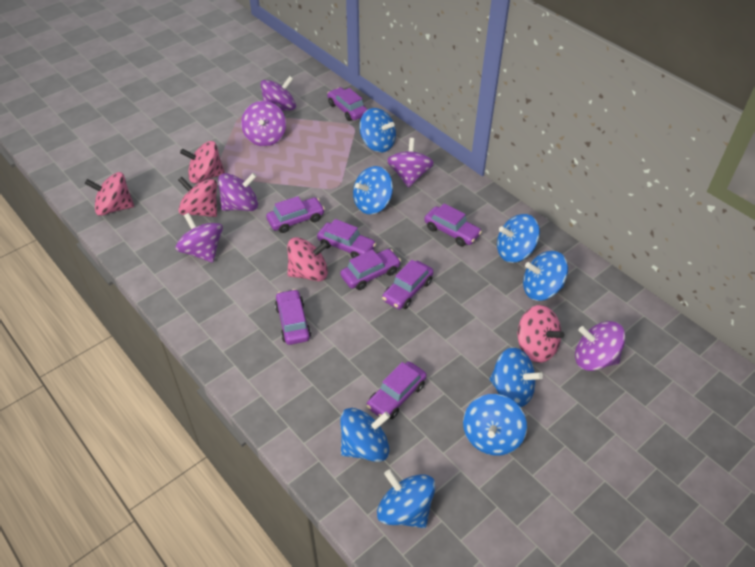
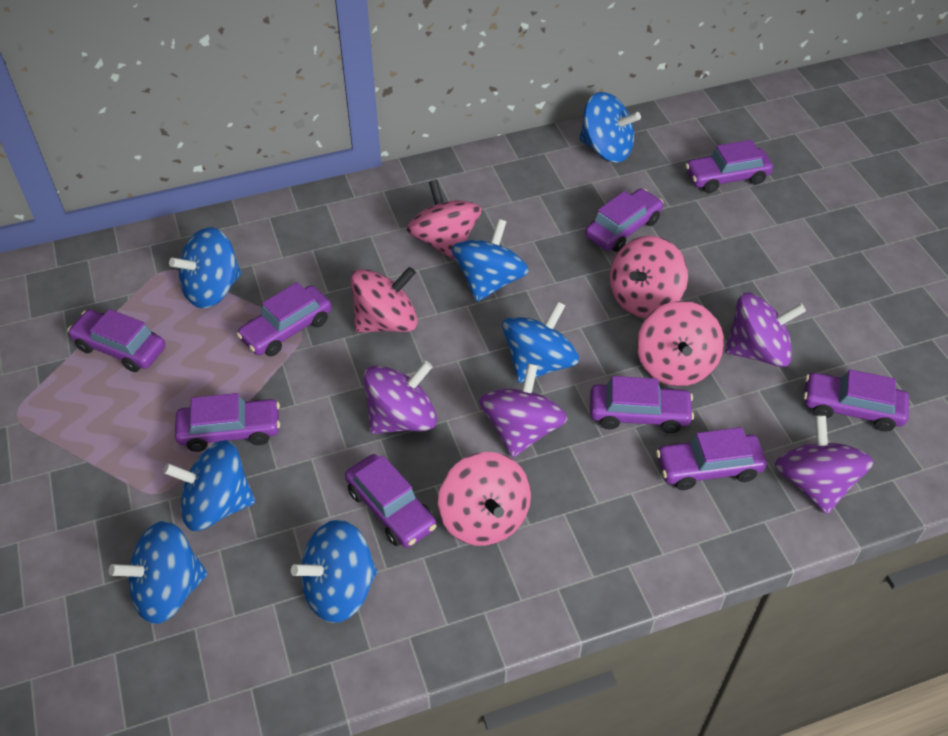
blue spinning top: [340,408,390,462] [353,166,393,214] [359,108,396,152] [377,469,436,528] [463,394,527,456] [490,347,543,408] [497,214,540,263] [523,251,568,301] = 8 -> [109,521,208,624] [163,440,255,531] [169,227,242,308] [291,520,377,623] [452,219,529,302] [502,301,579,383] [579,92,641,163] = 7
purple car: [266,196,325,233] [275,289,311,345] [317,219,376,258] [327,87,368,121] [340,249,401,290] [366,361,427,419] [382,260,434,309] [424,203,482,246] = 8 -> [67,309,165,372] [175,393,280,452] [236,282,332,356] [345,454,437,548] [585,188,664,252] [590,376,694,433] [656,427,767,490] [685,140,773,193] [804,369,909,431] = 9
purple spinning top: [175,213,223,263] [218,173,258,211] [241,101,286,146] [260,76,296,111] [387,138,434,188] [575,321,626,371] = 6 -> [363,361,437,434] [479,363,568,457] [725,293,806,367] [775,415,874,514] = 4

